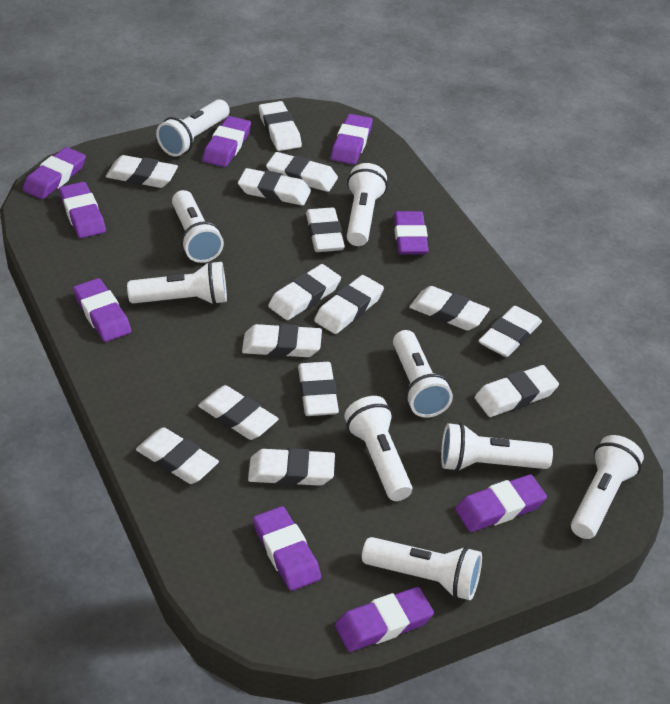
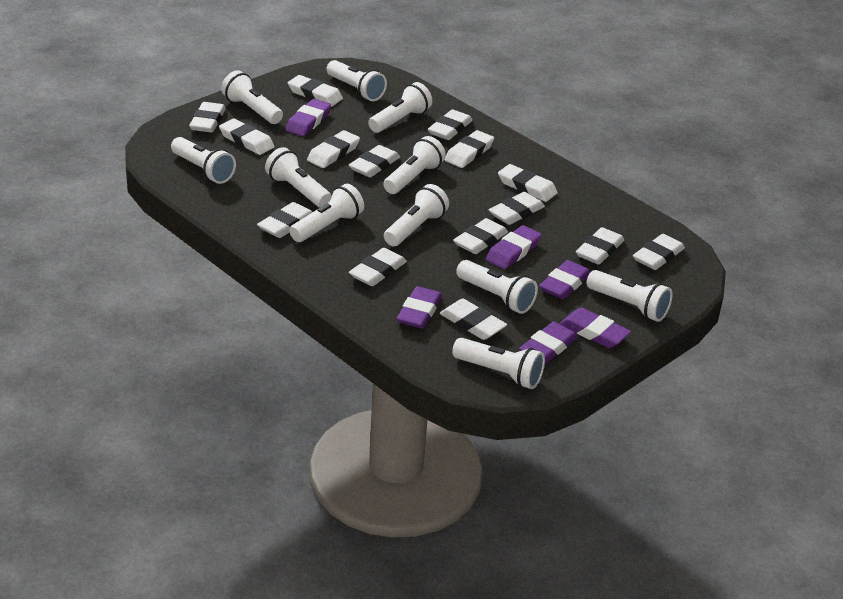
purple eraser: [23,147,86,199] [59,182,106,238] [73,278,131,342] [203,116,251,167] [253,506,321,591] [331,114,373,165] [335,587,434,652] [394,211,429,255] [455,474,547,532] = 9 -> [286,99,331,136] [397,286,442,329] [486,225,542,269] [519,321,578,364] [539,260,590,299] [560,308,631,348] = 6
white flashlight: [127,261,227,305] [156,99,230,157] [172,190,224,263] [344,396,412,501] [347,163,388,246] [362,537,482,600] [393,330,453,418] [441,423,553,472] [571,435,644,539] = 9 -> [171,137,236,184] [221,70,283,124] [265,147,332,208] [289,184,364,242] [327,60,387,101] [368,82,432,133] [383,136,446,194] [384,184,449,246] [452,338,545,389] [456,260,538,314] [587,270,673,322] = 11

